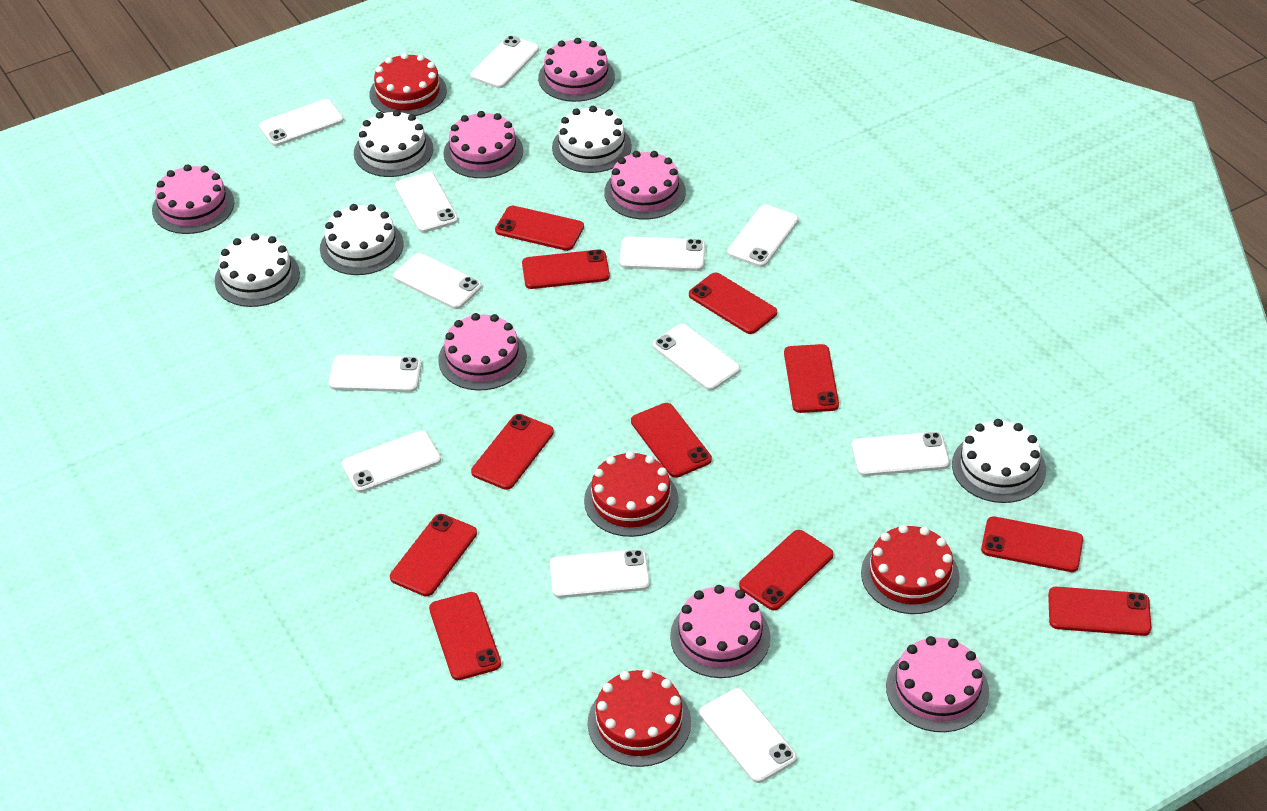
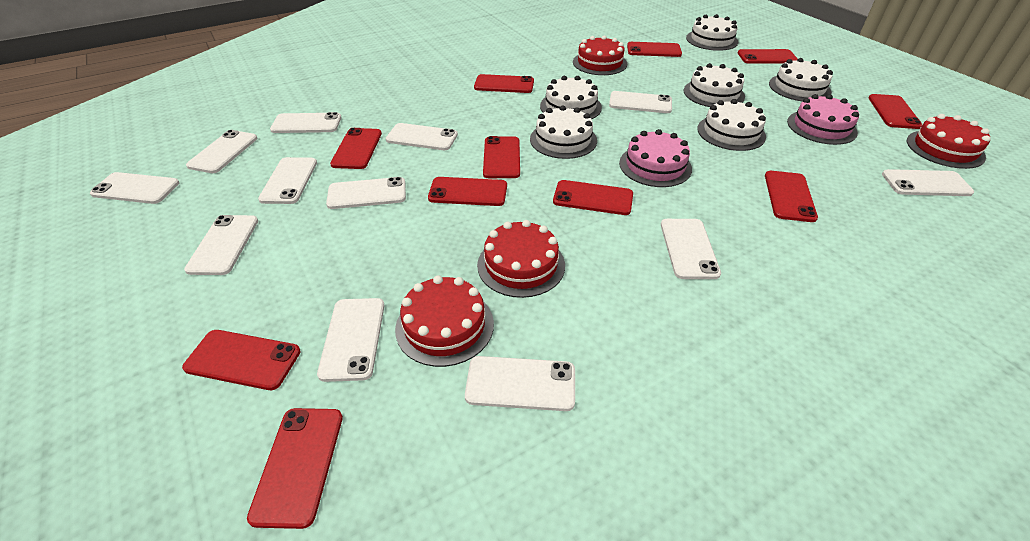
pink cake: [152,164,234,234] [438,313,527,391] [443,111,523,178] [538,38,615,102] [604,151,686,220] [670,585,771,678] [886,636,989,732] = 7 -> [619,129,692,187] [787,94,859,145] = 2
white cake: [215,233,300,307] [320,204,404,275] [354,110,433,177] [552,106,632,173] [952,419,1046,503] = 5 -> [530,105,597,159] [540,76,602,119] [684,63,745,107] [686,14,738,51] [697,99,766,151] [769,58,833,101] = 6

